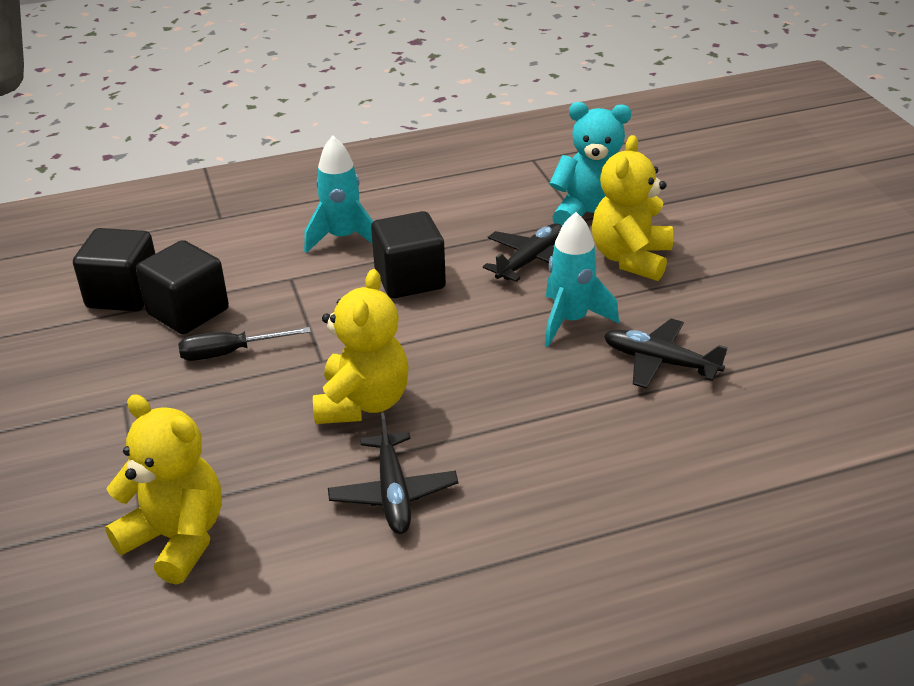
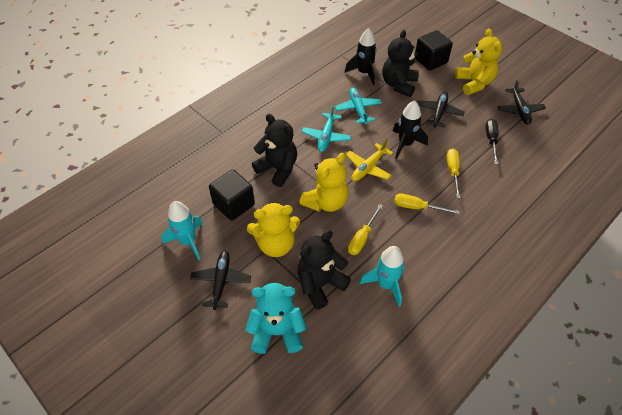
black cube: [73,228,155,312] [136,240,229,334] [371,211,446,299] = 3 -> [209,170,255,221] [414,30,453,71] = 2
black rocket: none = 0 -> [345,28,377,85] [393,100,428,159] = 2
black teddy bear: none = 0 -> [252,114,297,187] [297,230,351,310] [382,30,419,97] = 3
turquoise plane: none = 0 -> [302,105,351,152] [335,88,382,124] = 2
yellow plane: none = 0 -> [346,139,393,181] = 1
yellow screwdriver: none = 0 -> [348,204,383,255] [394,194,459,214] [447,148,461,198] = 3

